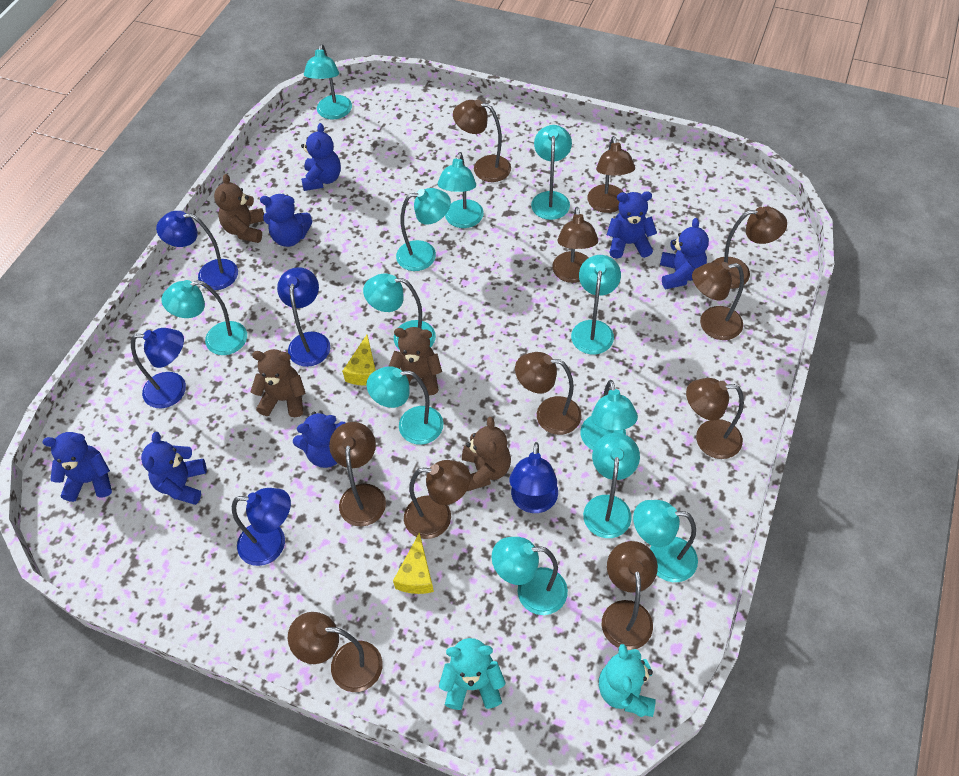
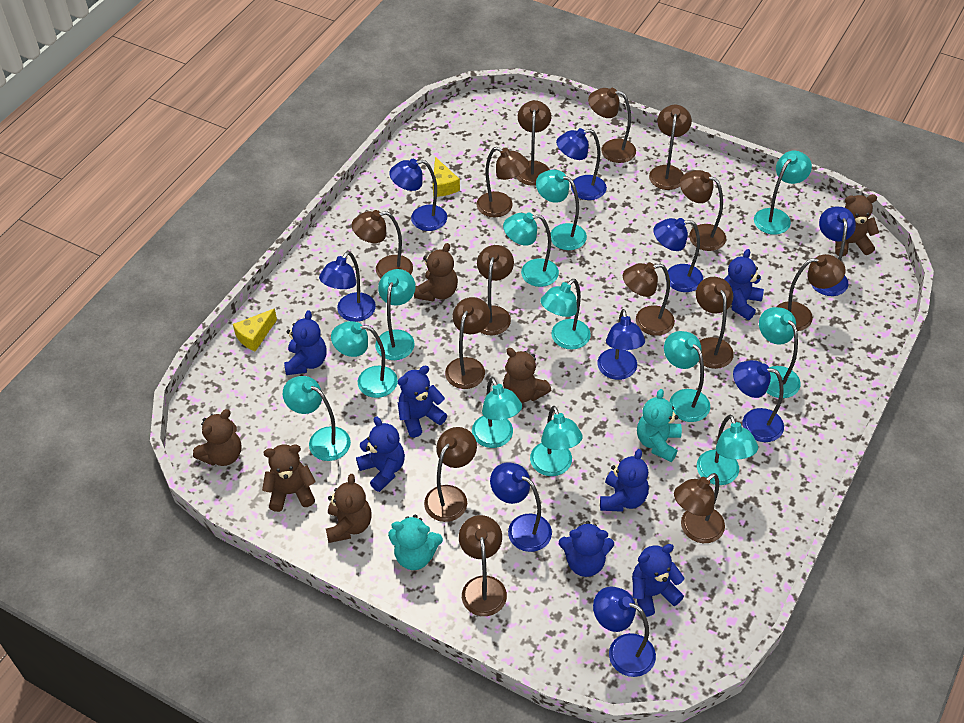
blue lamp: [131,328,186,408] [156,211,238,290] [232,488,291,566] [277,267,330,367] [509,442,558,513] = 5 -> [319,251,376,322] [389,159,447,231] [490,463,552,552] [556,128,607,200] [593,586,656,677] [597,309,645,380] [653,218,703,292] [733,360,784,442] [812,207,856,296] = 9
brown lamp: [288,612,383,692] [329,422,386,526] [404,460,471,539] [453,100,511,182] [515,352,582,435] [552,207,598,283] [587,136,635,213] [602,541,658,650] [686,378,744,459] [692,262,744,340] [712,206,787,289] = 11 -> [352,210,413,278] [424,427,477,522] [445,297,491,389] [459,515,507,616] [477,147,529,217] [477,245,514,335] [516,100,551,186] [588,88,636,163] [623,262,675,336] [649,105,692,190] [674,473,725,543] [680,170,726,251] [696,277,734,369] [776,254,846,331] = 14
brown teddy bear: [214,174,264,243] [251,349,306,417] [389,327,442,396] [462,417,511,491] = 4 -> [193,409,241,466] [262,444,316,512] [326,474,372,543] [414,243,458,302] [503,348,551,403] [835,194,879,256] = 6

